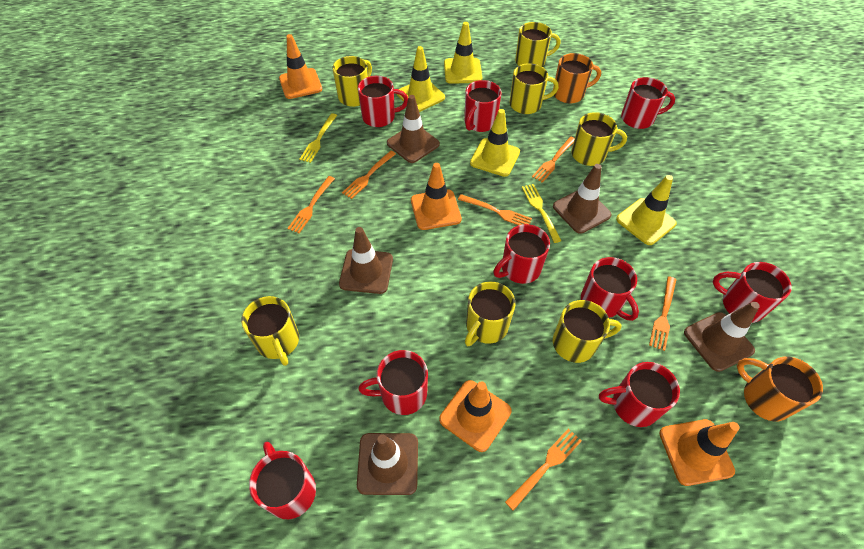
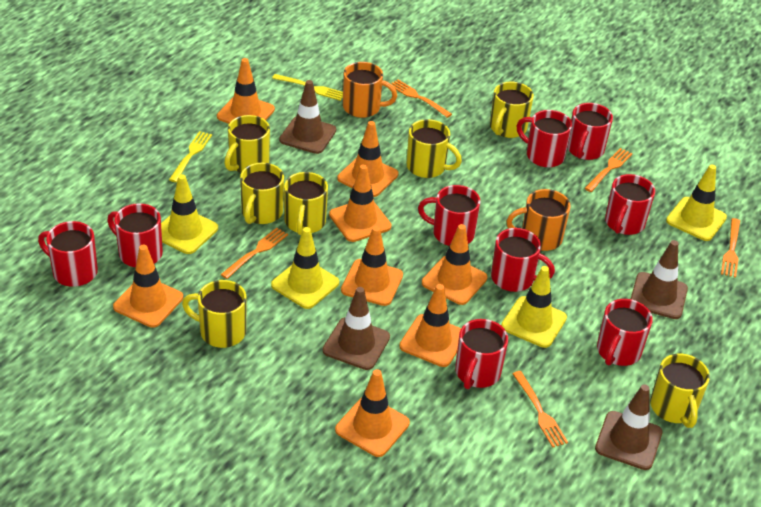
brown traffic cone: [339,227,393,294] [357,433,418,495] [387,95,440,163] [553,164,612,234] [684,302,760,372] = 5 -> [279,80,336,154] [323,287,390,370] [595,384,662,470] [631,240,688,319] = 4
orange fork: [287,176,335,233] [342,151,396,199] [458,194,532,225] [505,429,582,511] [532,137,575,183] [649,276,677,351] = 6 -> [220,228,288,279] [391,79,452,118] [512,371,568,448] [585,148,632,192] [721,218,740,278] = 5
orange traffic cone: [279,34,322,99] [411,163,462,230] [439,380,512,452] [659,419,739,486] = 4 -> [113,245,183,328] [217,58,275,124] [329,164,392,242] [335,369,410,457] [337,121,398,197] [341,226,403,306] [399,284,461,367] [422,224,487,305] = 8

